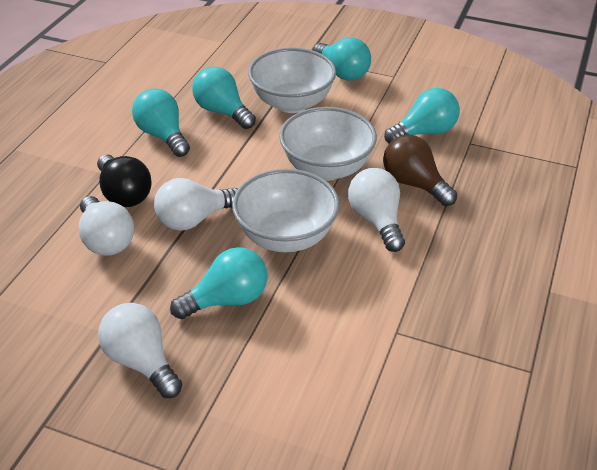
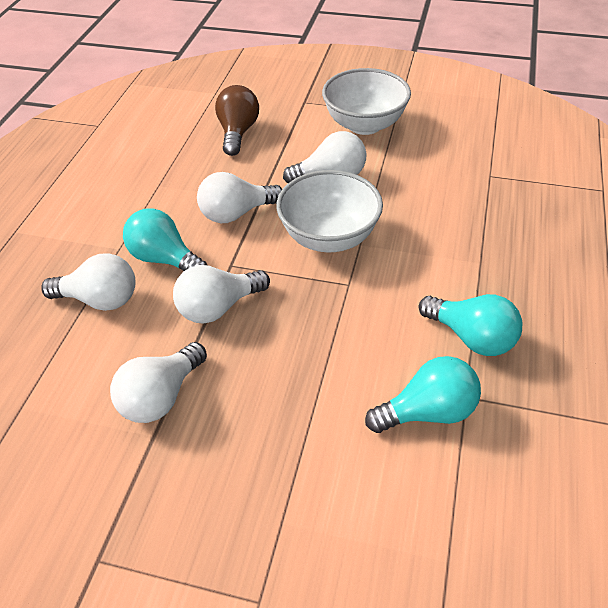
black light bulb: [97,154,152,207] = 1 -> none = 0
turquoise light bulb: [132,88,190,157] [170,247,268,319] [192,67,256,129] [313,37,371,81] [384,88,460,143] = 5 -> [123,208,207,272] [365,356,481,433] [419,294,522,356] = 3
white bowl: [232,169,340,252] [248,48,336,113] [279,107,377,181] = 3 -> [276,170,383,253] [322,68,411,135] = 2
white light bulb: [79,196,134,256] [98,303,182,398] [154,178,238,231] [348,168,405,252] = 4 -> [41,253,136,311] [110,342,207,423] [173,265,270,324] [197,172,282,223] [283,131,367,183] = 5

